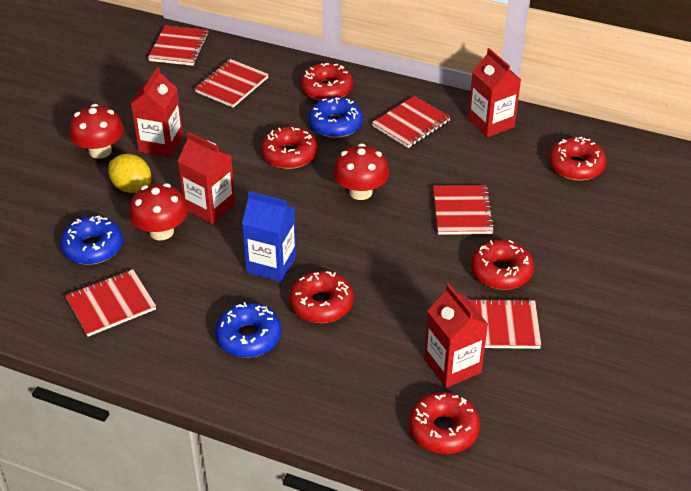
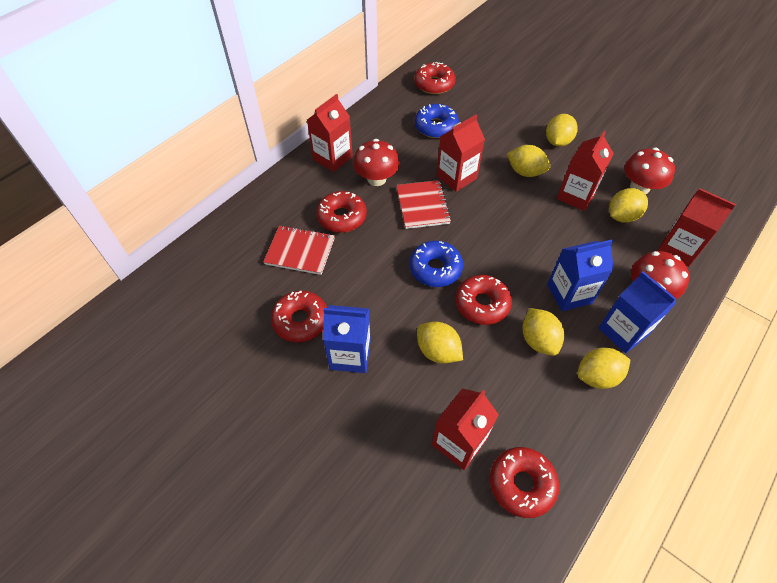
blue carton: [242,191,296,282] = 1 -> [323,305,371,373] [547,240,614,311] [599,271,677,353] = 3
blue donut: [60,215,123,265] [215,302,282,358] [308,97,363,138] = 3 -> [409,241,463,287] [415,104,459,138] = 2
red carton: [131,67,183,157] [178,132,235,224] [424,284,488,388] [468,48,521,137] = 4 -> [307,94,353,172] [432,389,499,470] [437,115,485,192] [557,131,614,211] [658,188,736,267] = 5
red donut: [261,126,317,169] [289,271,354,323] [300,63,353,101] [409,392,480,454] [471,240,534,290] [549,137,607,181] = 6 -> [271,291,327,343] [316,191,367,233] [414,62,456,94] [455,275,512,325] [490,447,559,518] = 5
red notebook: [65,269,156,337] [148,25,209,66] [194,59,269,108] [372,96,451,148] [433,185,495,235] [468,298,542,349] = 6 -> [263,225,335,275] [396,180,451,229] = 2
yellow lemon: [108,154,151,193] = 1 -> [417,322,463,364] [507,145,550,177] [523,308,564,356] [546,114,577,147] [577,348,630,389] [609,188,648,223] = 6

